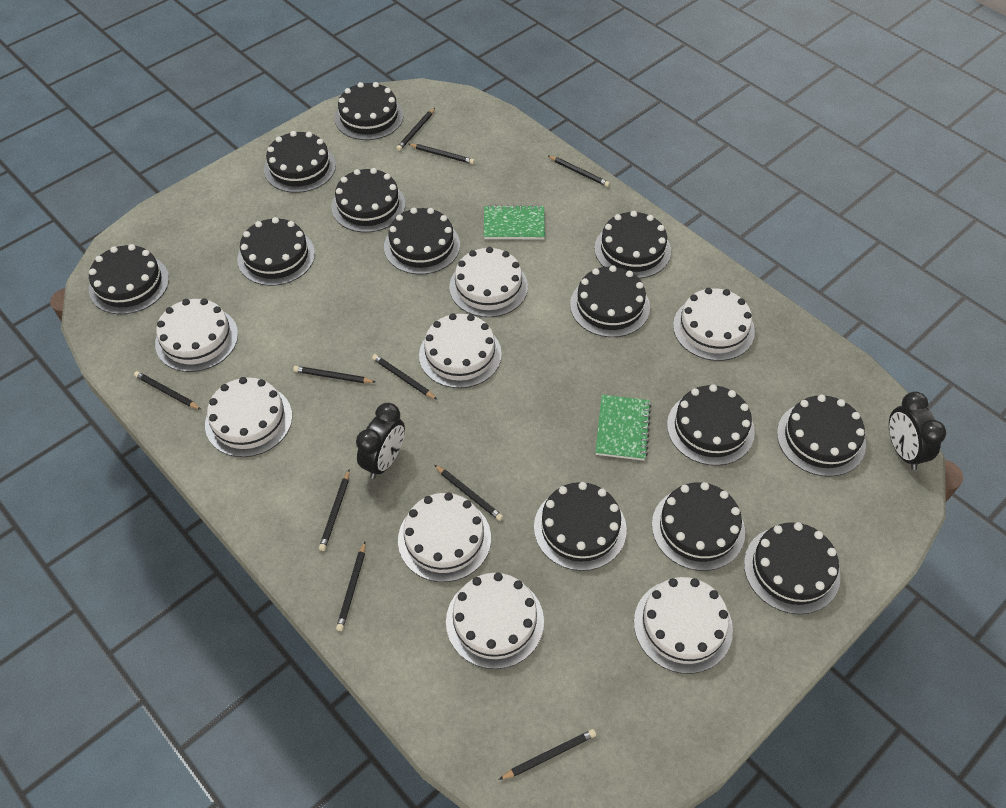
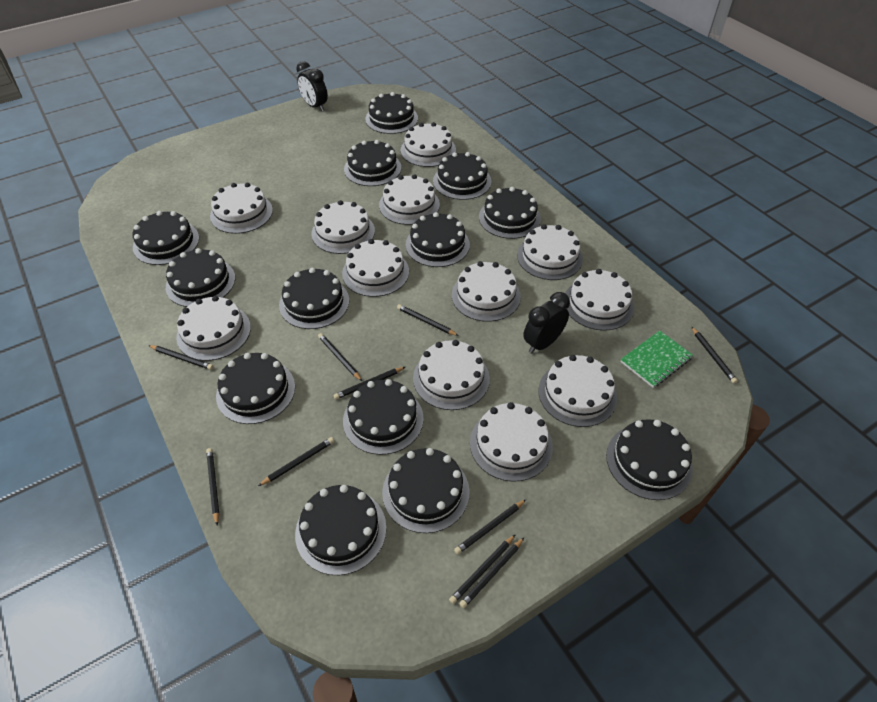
green notebook: [484,205,545,239] [595,395,651,461] = 2 -> [620,330,693,388] = 1
white cake: [155,298,238,372] [205,377,292,457] [398,493,491,582] [419,313,502,388] [446,573,544,669] [449,247,528,317] [634,577,733,674] [673,288,755,361] = 8 -> [176,296,251,361] [210,183,273,234] [311,200,375,254] [342,239,409,297] [379,174,440,225] [401,122,456,167] [413,340,490,410] [452,261,521,322] [470,402,553,482] [517,224,583,280] [538,355,617,427] [565,269,634,331] = 12

